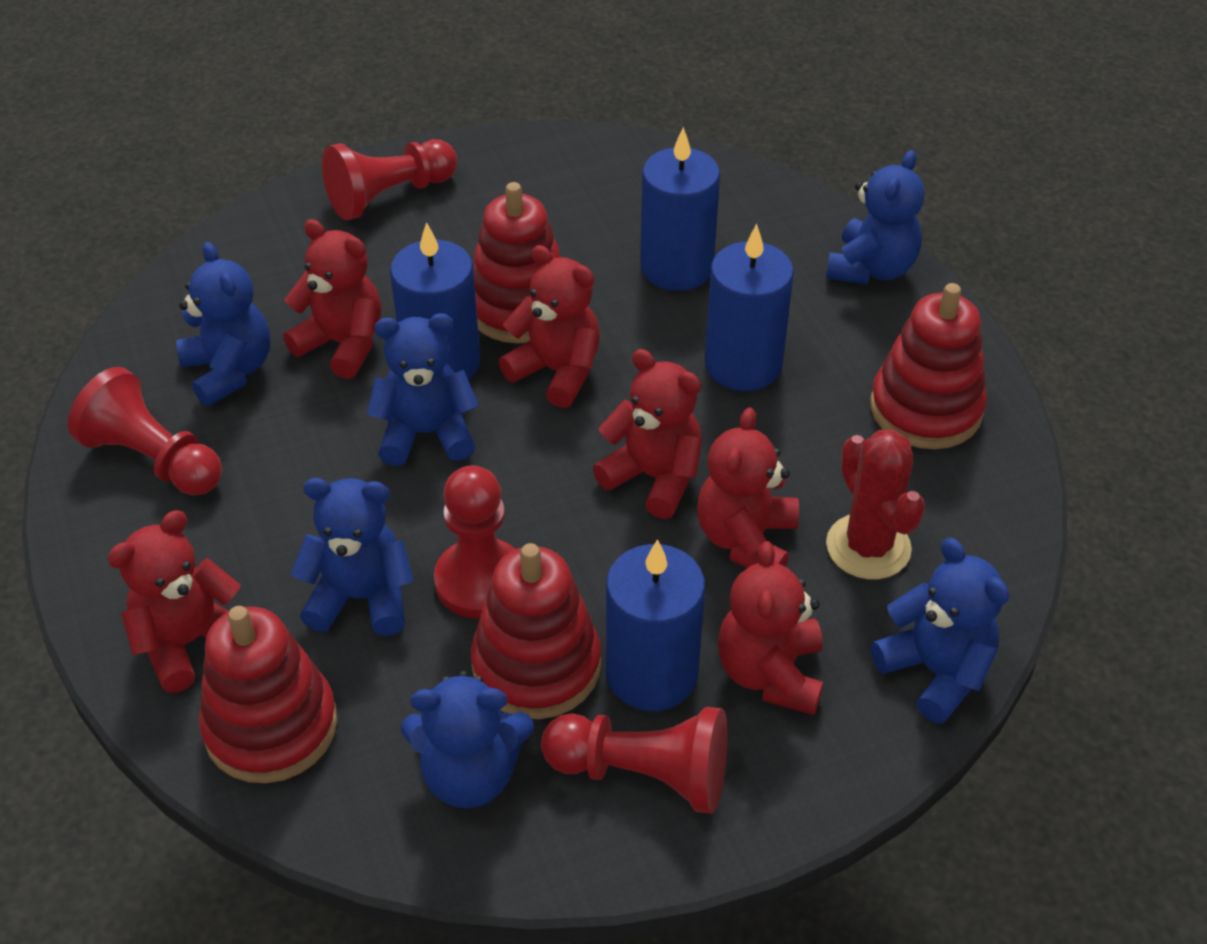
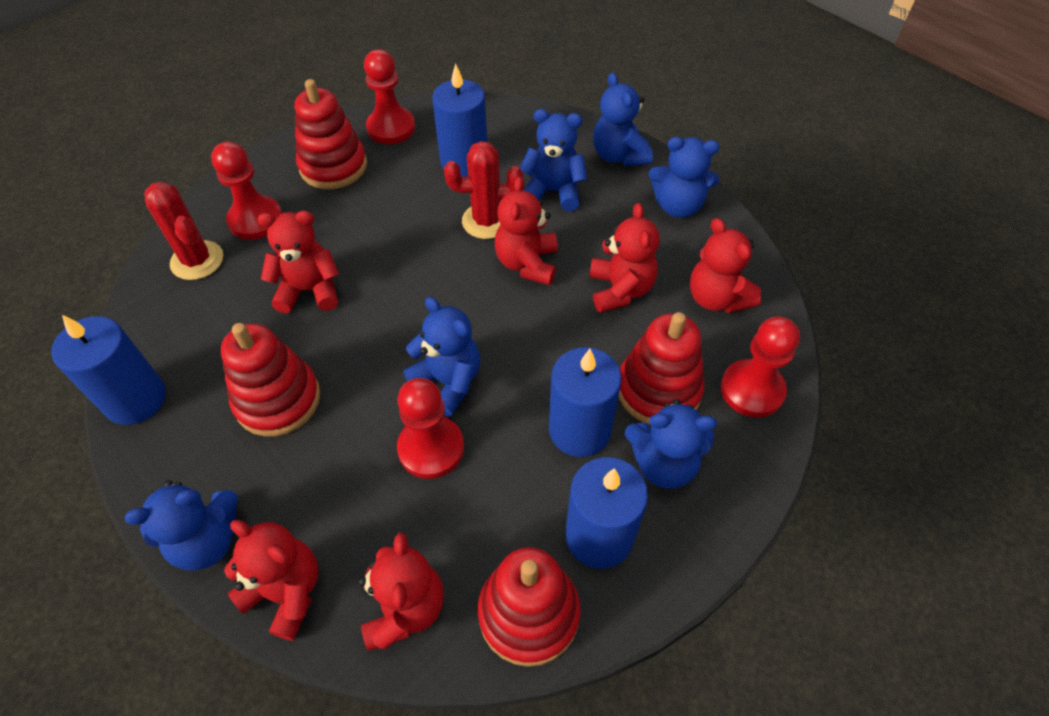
red cactus: [826,430,925,579] = 1 -> [144,181,223,280] [444,141,523,239] = 2

